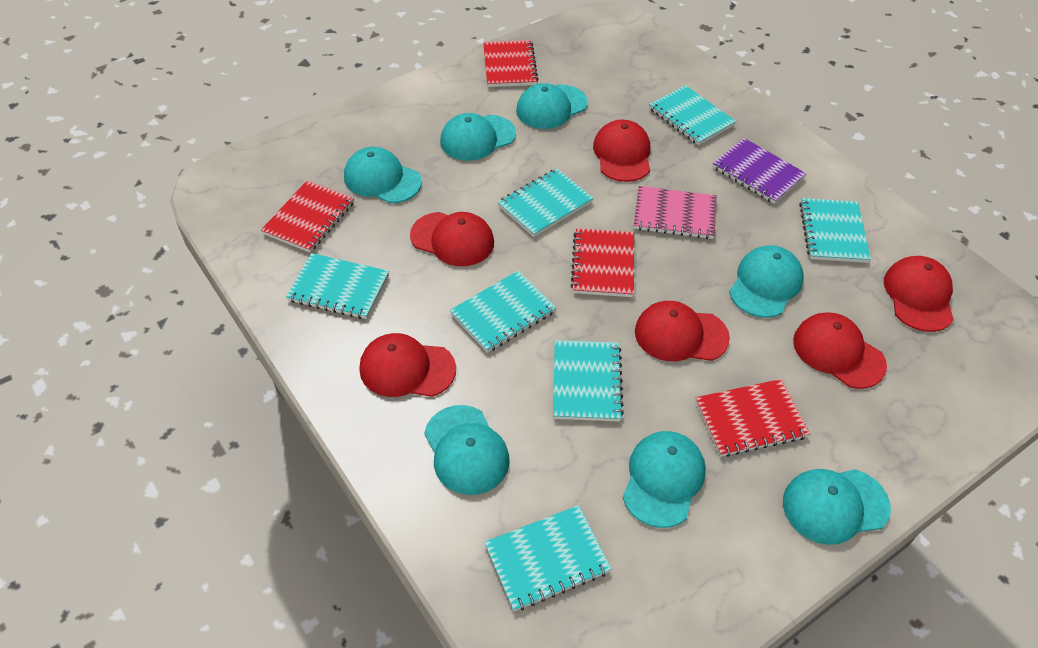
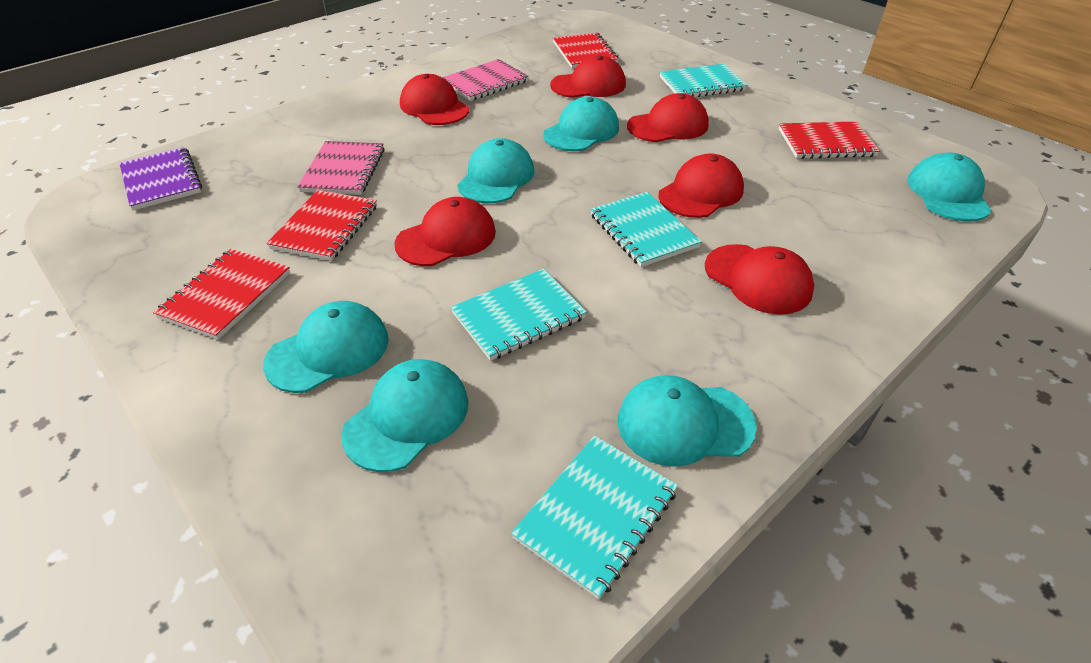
pink notebook: [634,186,717,239] = 1 -> [297,141,385,195] [442,59,529,101] = 2
turquoise cap: [344,147,422,204] [424,405,510,495] [440,113,516,161] [516,83,588,129] [623,431,706,528] [729,245,804,318] [783,469,891,545] = 7 -> [263,301,389,393] [341,359,468,472] [457,138,534,203] [543,96,619,151] [618,375,757,467] [907,153,992,221] = 6
turquoise notebook: [286,253,389,319] [450,271,556,353] [484,505,611,611] [498,169,594,237] [553,340,624,422] [649,85,736,145] [799,198,871,263] = 7 -> [451,269,587,361] [511,435,678,599] [591,192,702,267] [660,64,747,97] = 4

